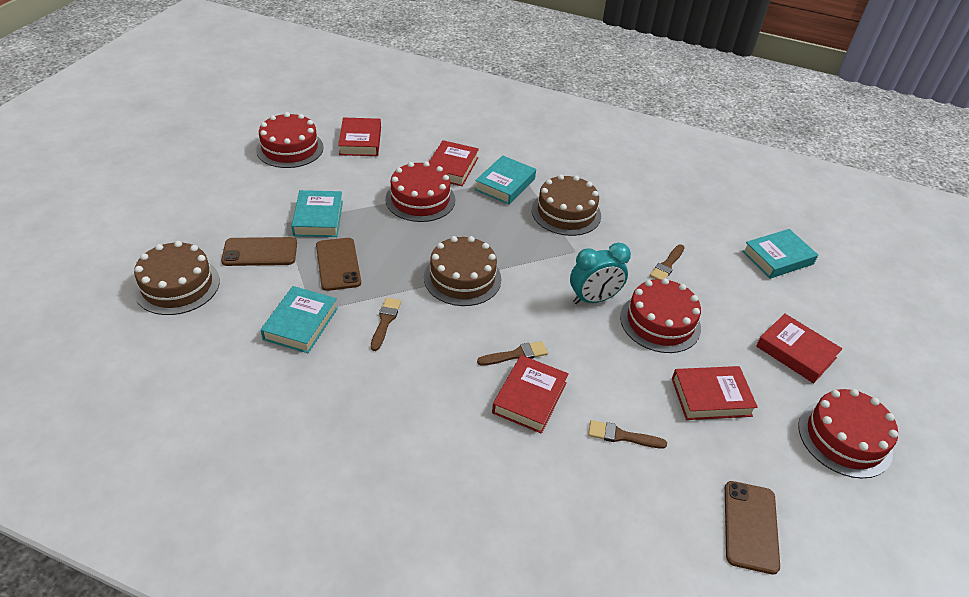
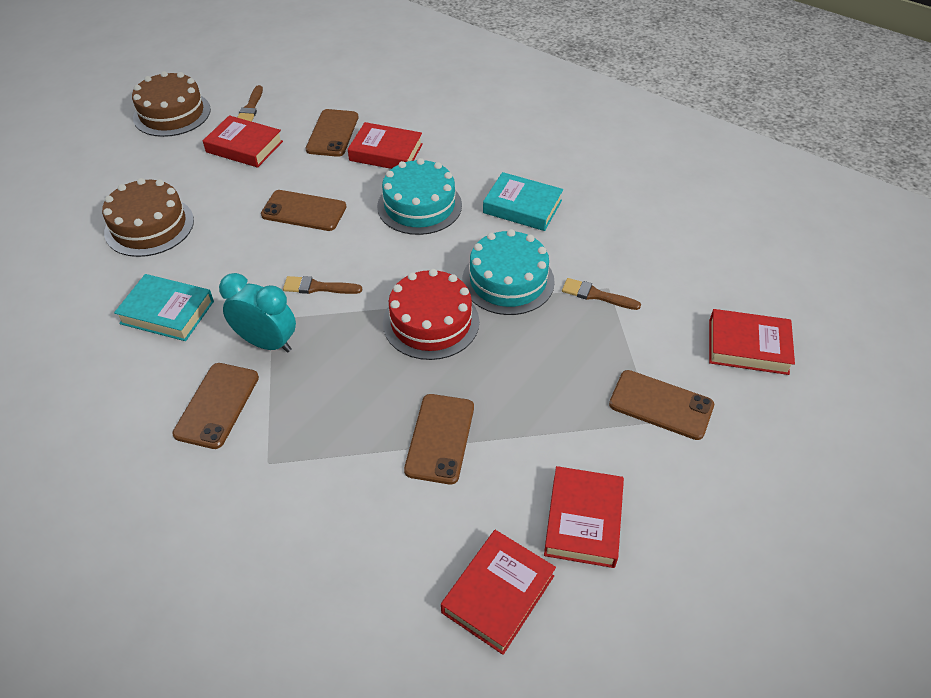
brown brush: [371,298,401,351] [477,341,548,366] [588,420,667,449] [650,244,685,279] = 4 -> [237,85,263,122] [283,276,362,294] [562,278,641,310] = 3
brown cake: [134,241,220,315] [424,236,502,306] [532,174,601,236] = 3 -> [102,178,194,257] [132,71,211,137] = 2
brown phone: [221,237,297,266] [316,238,361,291] [725,481,780,574] = 3 -> [172,363,259,449] [261,190,346,231] [306,109,359,157] [404,394,474,484] [609,370,714,440] = 5
red cake: [256,112,324,168] [385,161,455,222] [620,278,701,353] [798,389,898,478] = 4 -> [383,269,479,360] = 1
turquoise book: [261,286,338,353] [292,190,343,237] [475,155,536,204] [742,229,818,279] = 4 -> [114,274,214,341] [483,172,563,231] = 2
turquoise cake: none = 0 -> [377,158,462,235] [462,229,555,315] = 2

